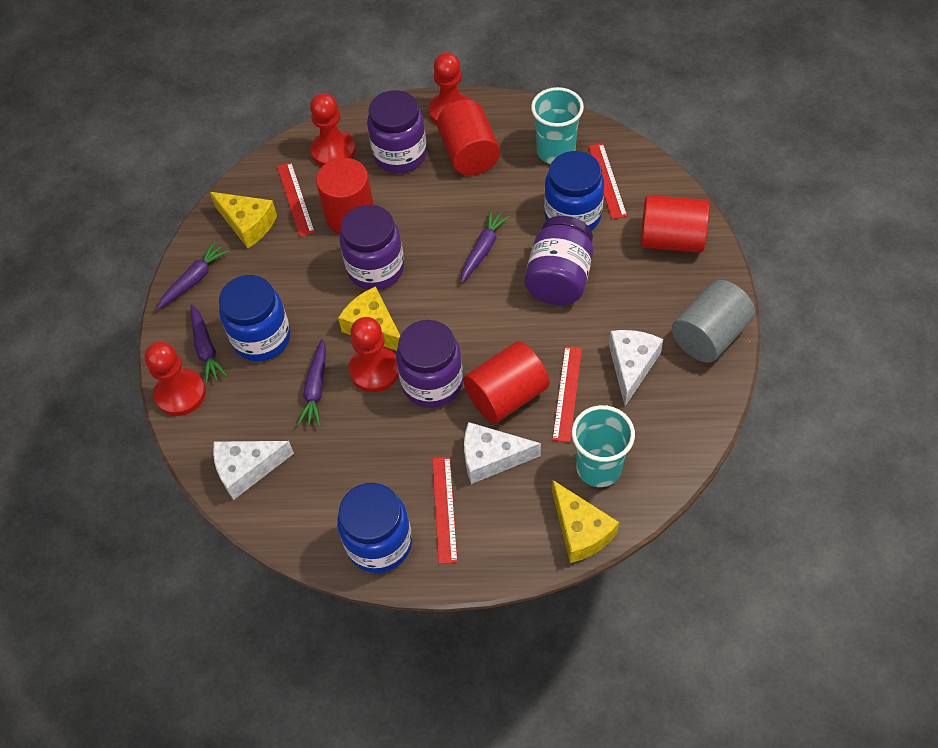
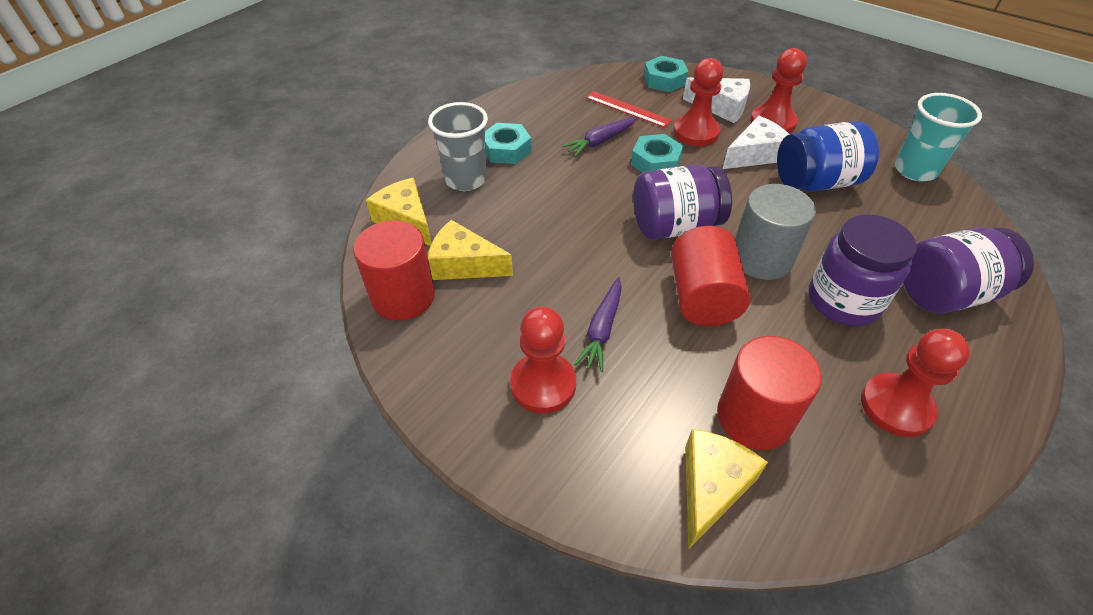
blue jar: [219,275,291,361] [337,483,412,573] [544,151,604,231] = 3 -> [777,121,879,191] = 1
grey cup: none = 0 -> [428,102,488,191] = 1
purple carrot: [156,241,229,310] [191,304,228,384] [297,339,326,426] [461,210,510,283] = 4 -> [562,117,637,157] [574,277,622,372] = 2
purple jar: [340,205,404,290] [367,90,427,173] [396,320,463,408] [525,216,593,305] = 4 -> [633,164,732,240] [809,215,917,326] [904,227,1034,313] = 3
red cylinder: [316,158,374,234] [437,99,500,175] [463,341,549,423] [641,195,709,253] = 4 -> [353,220,435,321] [671,226,750,326] [717,336,822,450] = 3
red ruler: [277,162,315,237] [432,457,458,564] [552,346,582,442] [588,143,627,219] = 4 -> [586,91,672,128] = 1
turquoise cup: [531,87,584,164] [572,405,635,487] = 2 -> [895,93,982,182] = 1
turquoise nut: none = 0 -> [485,123,532,164] [631,134,683,173] [643,56,689,92] = 3
white cheese: [213,441,294,500] [464,422,541,484] [609,330,663,406] = 3 -> [683,78,750,123] [723,116,790,169] = 2

